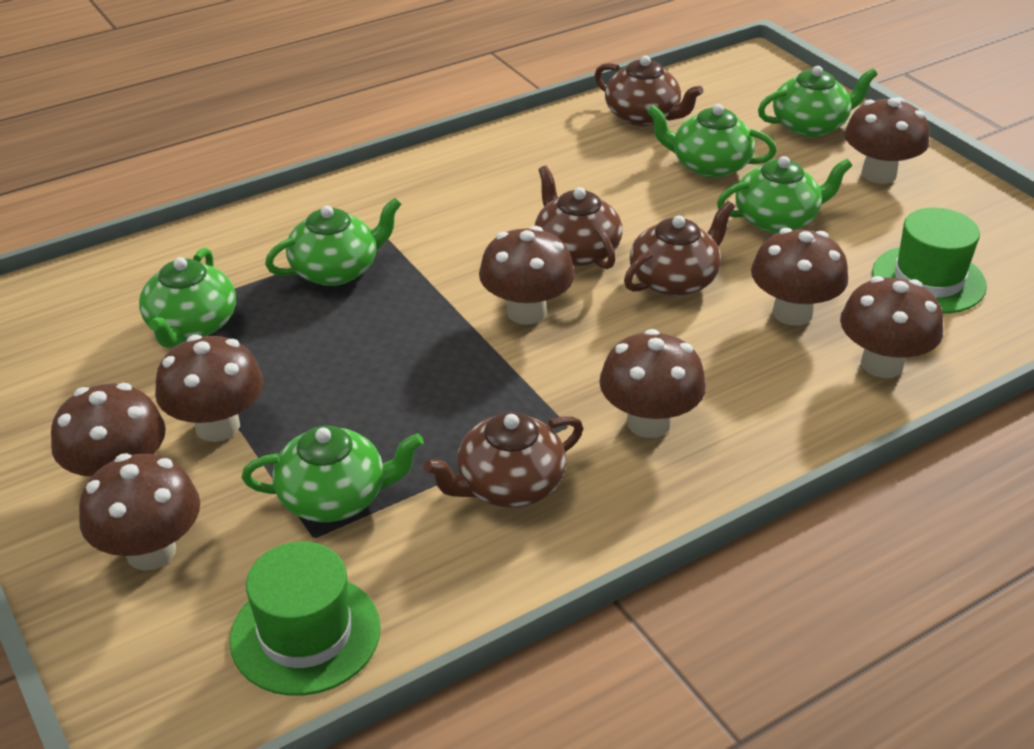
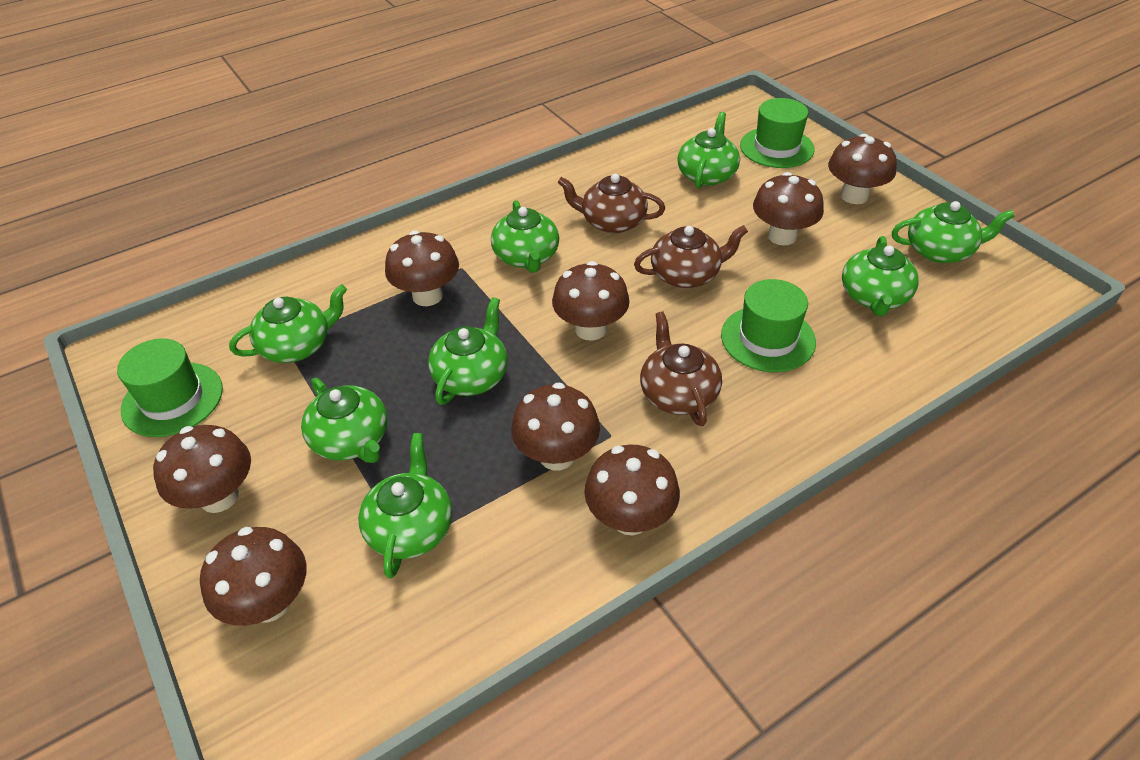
brown teapot: [424,412,583,508] [535,166,622,269] [595,56,703,126] [624,201,735,296] = 4 -> [558,174,665,233] [634,225,748,288] [640,312,722,426] = 3
green hat: [230,542,381,696] [872,208,987,314] = 2 -> [117,339,223,437] [721,279,816,372] [740,98,815,168] = 3
green teapot: [139,248,236,348] [242,426,424,522] [265,198,401,286] [647,104,777,178] [717,156,852,233] [758,66,878,137] = 6 -> [229,284,347,363] [301,378,387,463] [358,433,452,578] [428,297,508,405] [491,200,559,273] [677,112,740,189] [842,236,919,316] [892,201,1015,263] = 8

